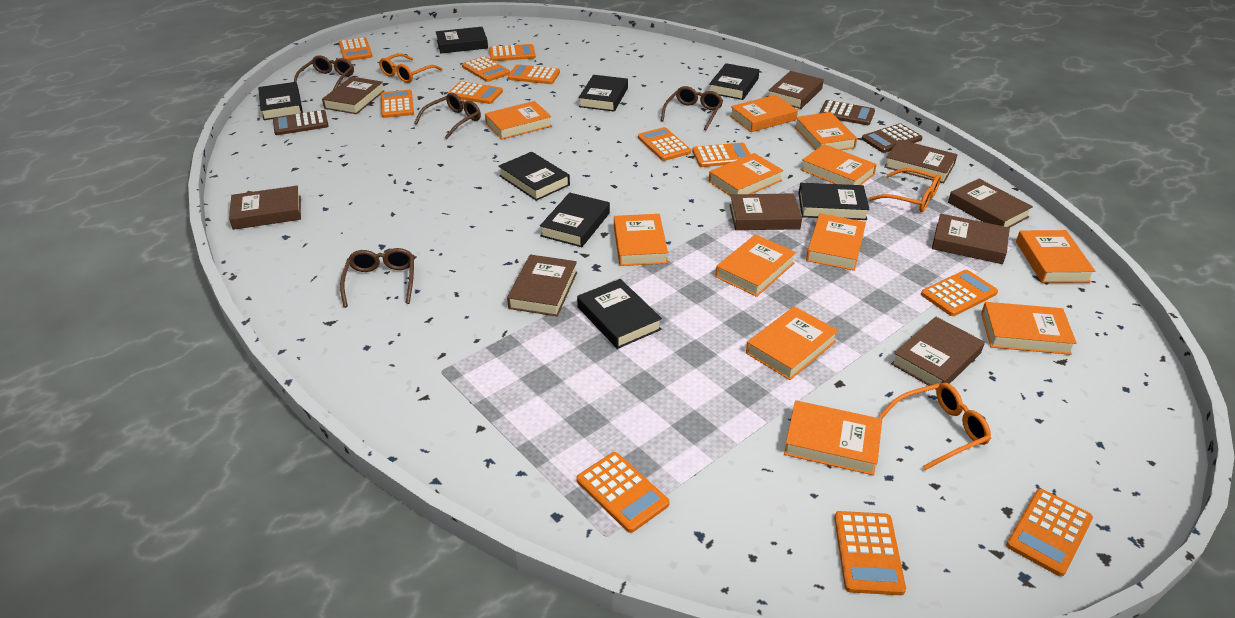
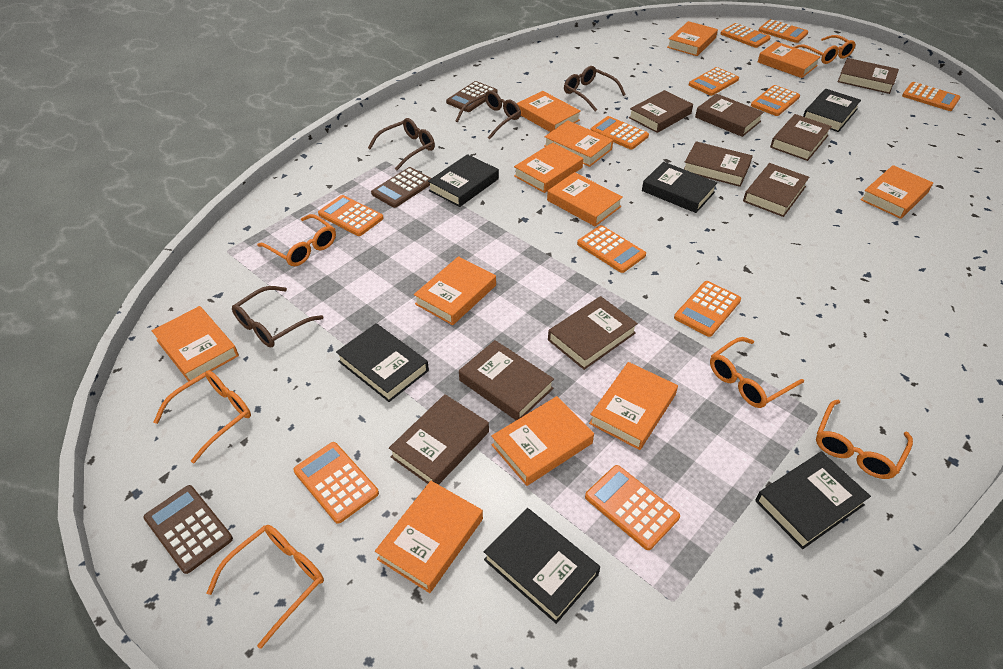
black book: [258,82,303,120] [436,27,488,54] [498,152,570,201] [540,193,610,247] [577,279,662,349] [578,75,628,112] [709,63,759,100] [799,183,870,220] = 8 -> [336,323,429,402] [428,154,499,207] [484,508,600,624] [642,162,718,213] [755,451,871,549] [803,89,861,132] = 6
orange calculator: [339,37,373,61] [381,90,414,118] [447,81,503,104] [462,56,510,82] [489,44,536,61] [508,64,560,84] [576,452,670,533] [638,127,691,161] [692,143,750,167] [834,511,906,595] [921,270,998,316] [1006,489,1093,577] = 12 -> [293,442,379,524] [318,195,384,236] [577,225,646,273] [585,465,680,550] [591,116,649,150] [674,281,741,337] [689,67,739,96] [720,23,771,48] [751,85,800,116] [758,19,808,43] [902,82,960,111] = 11
orange glasses: [379,53,442,83] [869,168,941,212] [879,383,991,470] = 3 -> [154,370,251,463] [207,525,324,649] [257,214,336,266] [710,337,804,408] [794,35,856,64] [816,400,913,479] = 6

